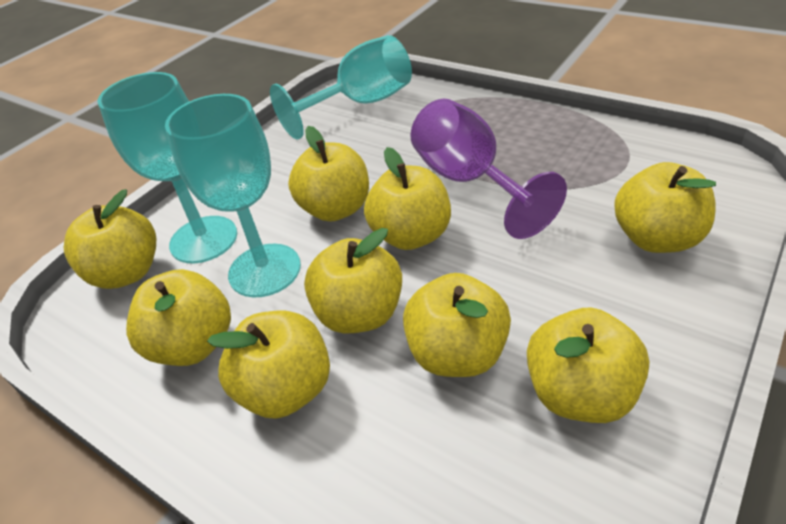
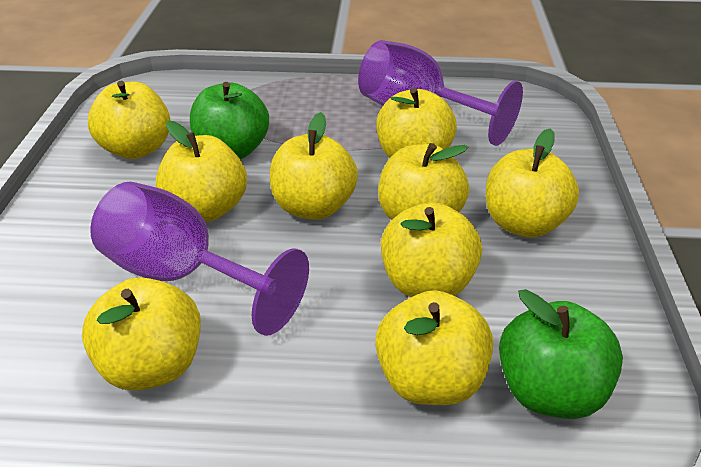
green apple: none = 0 -> [190,82,269,159] [499,289,623,419] = 2
purple goblet: [410,99,567,239] = 1 -> [90,182,309,336] [358,40,523,146] = 2
turquoise goblet: [98,72,237,263] [165,94,301,297] [270,35,412,140] = 3 -> none = 0

